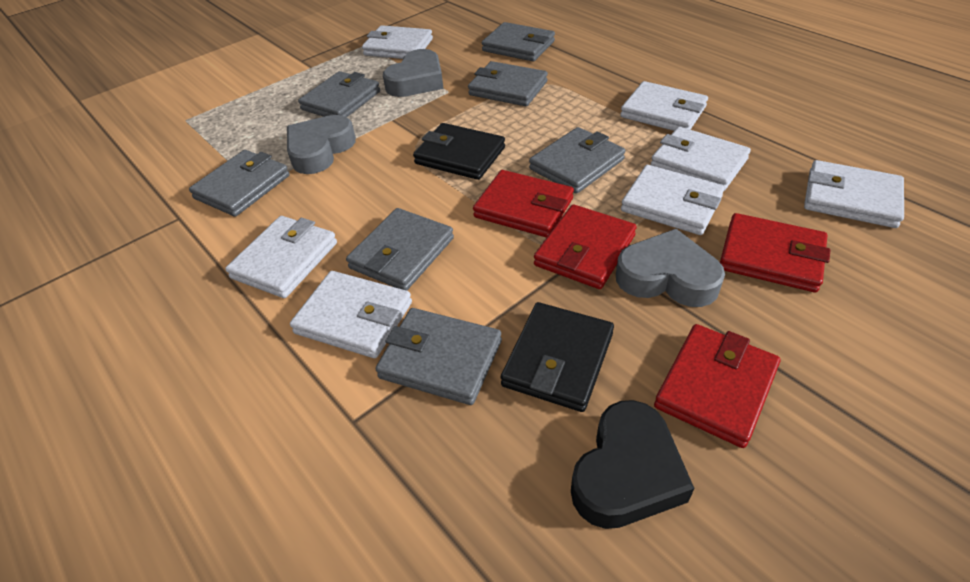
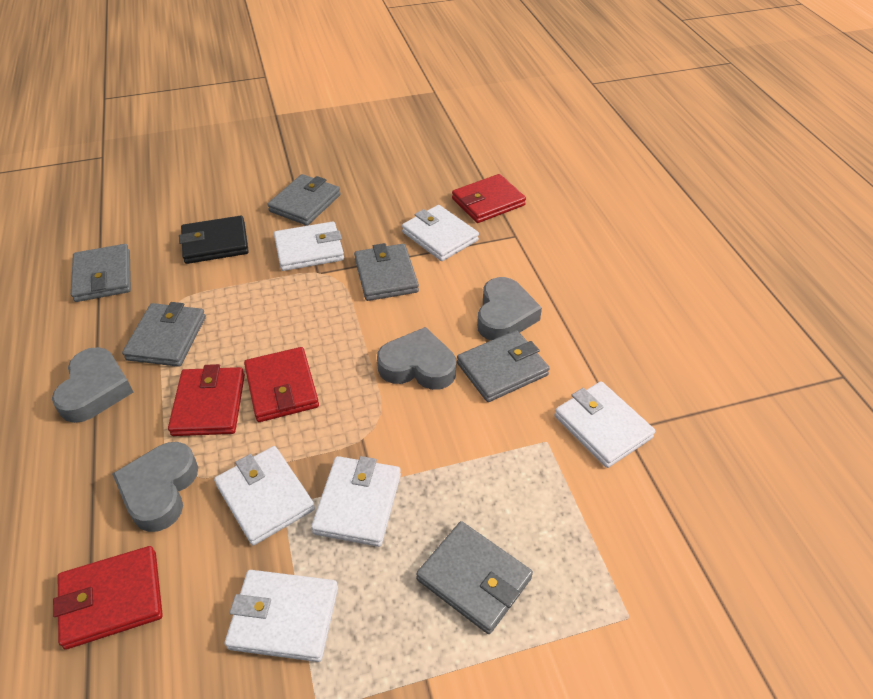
black heart: [571,400,695,529] = 1 -> none = 0
black wallet: [413,123,505,180] [501,302,614,412] = 2 -> [179,216,249,264] = 1
grey heart: [287,115,356,174] [383,49,443,97] [616,229,725,307] = 3 -> [52,347,133,423] [112,442,198,532] [377,327,456,390] [477,277,542,340] = 4
grey wallet: [189,150,290,217] [298,71,380,118] [346,208,454,291] [376,308,502,405] [468,61,548,106] [482,22,555,61] [529,127,625,194] = 7 -> [71,244,131,302] [122,302,206,367] [267,174,340,226] [354,243,419,301] [416,521,533,634] [457,330,550,402] = 6
white wallet: [225,216,337,298] [290,271,412,358] [362,25,433,59] [620,81,708,131] [621,165,725,235] [651,127,751,191] [804,160,904,228] = 7 -> [214,446,315,545] [225,570,338,662] [274,222,344,271] [311,456,401,547] [402,205,479,261] [554,381,655,468] = 6

